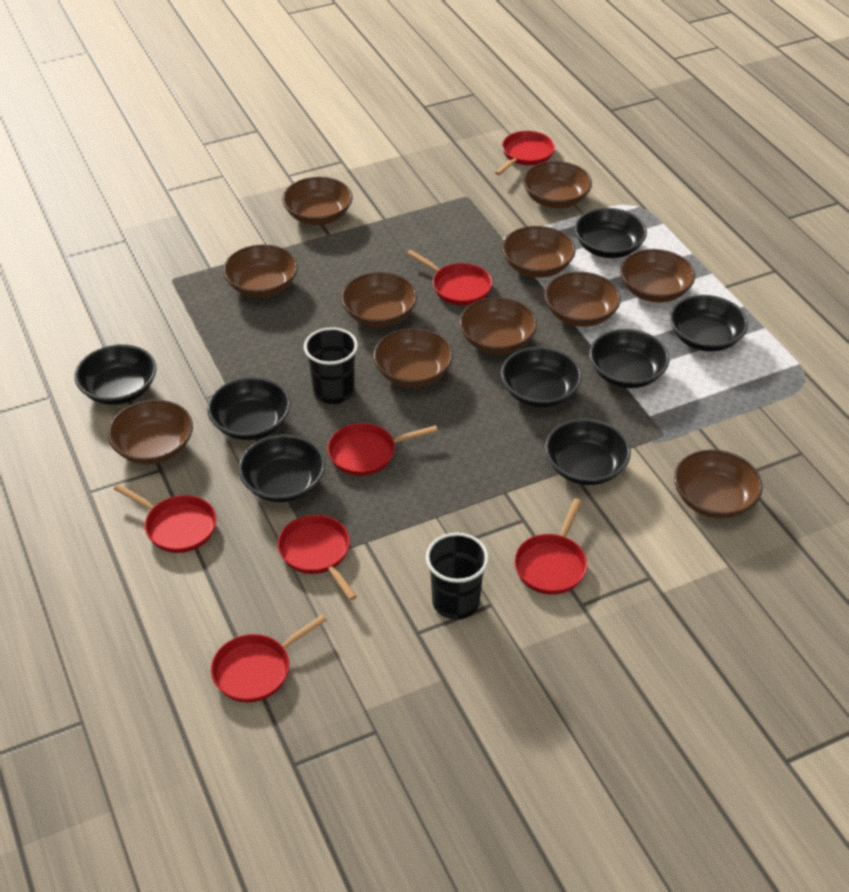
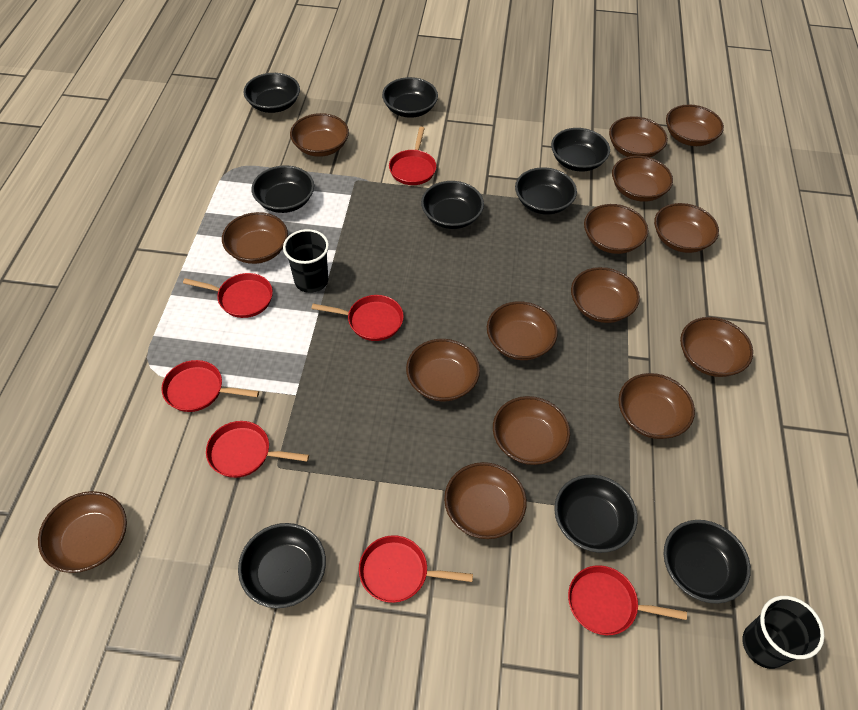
black bowl: [75,344,156,405] [207,377,291,440] [238,435,325,502] [501,347,582,407] [545,419,631,485] [574,208,647,258] [589,329,669,388] [669,295,748,352] = 8 -> [238,523,326,608] [243,73,300,113] [252,165,314,213] [382,77,438,118] [421,181,484,229] [515,167,577,215] [551,128,610,172] [554,475,638,553] [664,520,751,604] = 9
brown bowl: [108,400,193,465] [223,245,298,298] [282,177,353,225] [341,272,417,327] [373,328,453,388] [459,297,537,354] [502,226,576,278] [523,161,592,208] [544,272,621,327] [620,249,695,302] [674,450,763,519] = 11 -> [38,491,127,573] [222,212,288,264] [290,113,349,157] [406,339,480,402] [444,462,527,539] [487,301,558,360] [493,396,570,465] [571,267,640,323] [584,204,648,254] [609,116,668,157] [612,156,673,202] [618,373,695,439] [654,203,719,253] [666,105,724,146] [680,317,753,377] = 15

